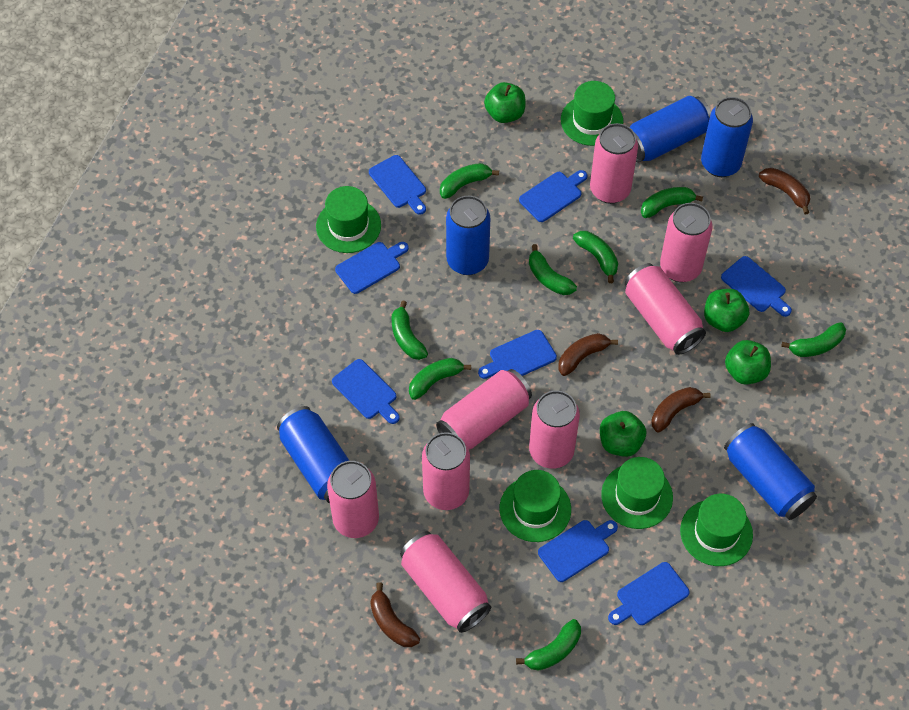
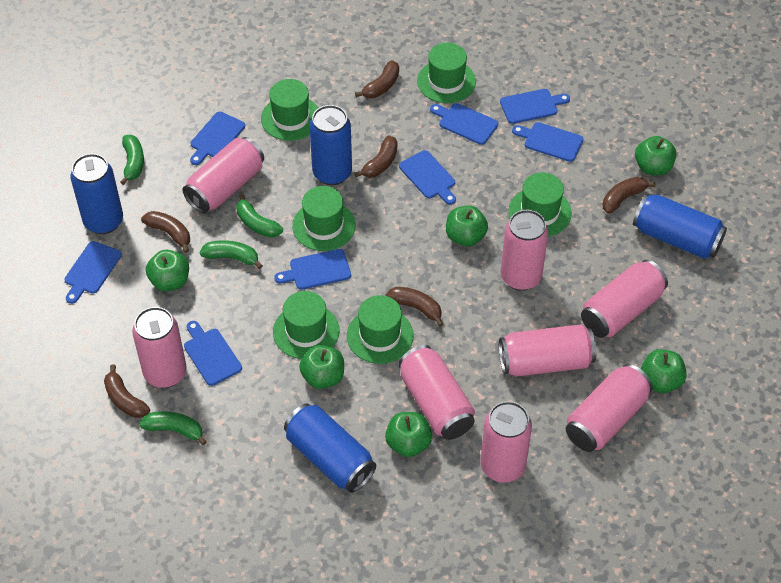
blue can: [277,406,350,503] [446,196,490,275] [630,96,711,163] [701,97,753,177] [724,423,817,520] = 5 -> [71,153,123,234] [284,403,376,493] [309,105,352,185] [633,194,727,259] = 4
brown banana: [370,583,420,647] [558,333,618,376] [651,387,711,432] [759,168,810,214] = 4 -> [104,364,150,418] [141,211,190,253] [354,135,397,178] [355,60,399,98] [385,287,443,327] [602,177,656,214] = 6
green apple: [484,82,526,123] [600,411,646,457] [704,289,749,332] [725,340,771,385] = 4 -> [146,250,189,292] [299,345,344,389] [385,412,432,457] [446,205,488,246] [635,136,677,176] [641,349,687,393] = 6
green banana: [392,301,428,360] [409,358,471,400] [440,163,499,199] [516,619,581,671] [529,244,577,295] [573,231,618,283] [641,187,703,218] [781,322,846,357] = 8 -> [120,135,144,185] [140,411,207,445] [200,240,263,269] [237,194,283,238] = 4
green hat: [316,186,381,253] [500,470,571,542] [561,81,623,146] [601,457,673,529] [680,494,753,566] = 5 -> [261,79,318,141] [273,291,340,359] [292,186,356,251] [347,295,413,364] [417,43,476,103] [509,172,572,237] = 6

